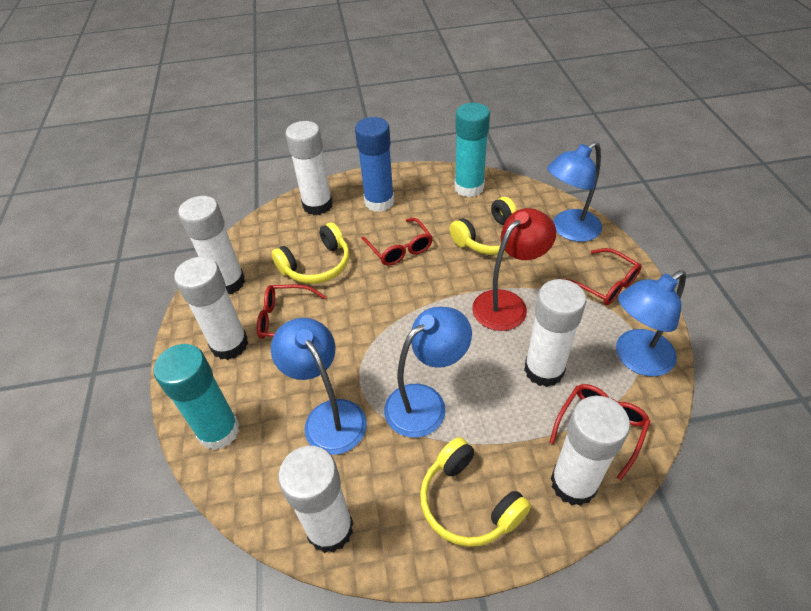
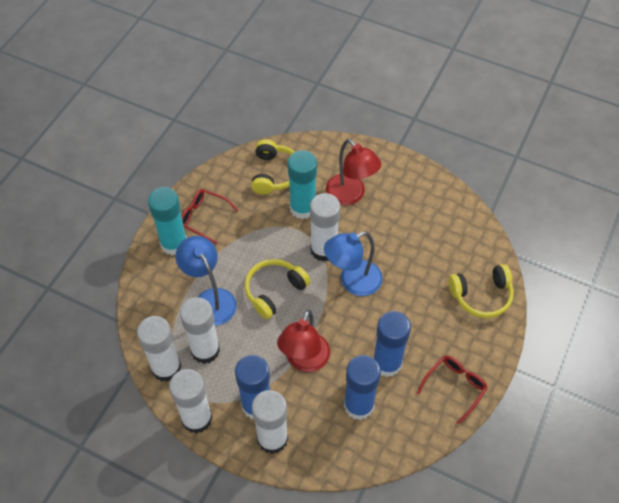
blue glue stick: [355,117,395,212] = 1 -> [235,355,270,419] [344,355,381,420] [374,311,411,377] = 3
blue lamp: [271,318,367,455] [384,307,472,438] [547,141,602,242] [616,270,686,376] = 4 -> [176,236,237,326] [324,231,383,296] = 2
red glasses: [257,285,326,339] [361,218,433,266] [549,384,650,480] [565,248,642,305] = 4 -> [181,189,239,245] [417,356,488,425] = 2
red lamp: [472,208,556,331] = 1 -> [277,310,330,372] [326,139,381,205] = 2
white glue stick: [174,257,248,360] [178,196,245,294] [278,446,353,553] [285,121,333,215] [524,279,586,387] [551,396,630,506] = 6 -> [137,316,181,382] [169,369,212,434] [180,297,220,364] [252,390,288,454] [310,193,340,262] = 5

